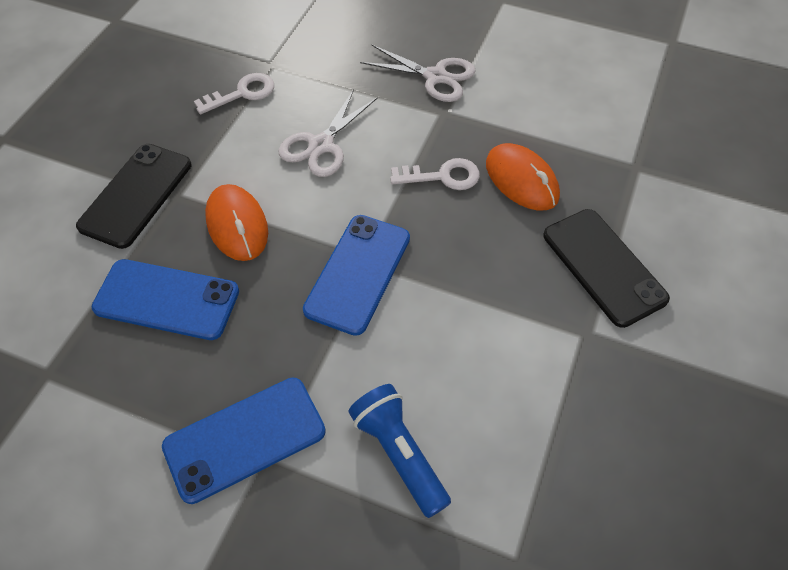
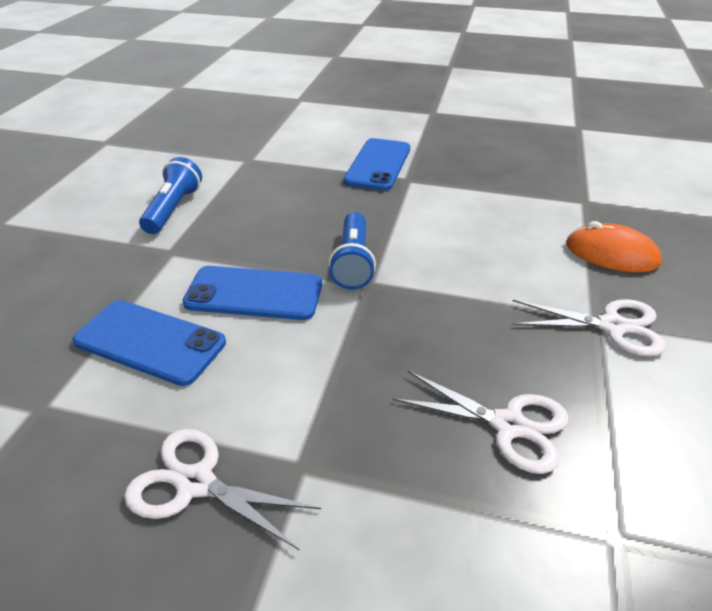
black phone: [76,144,191,249] [543,209,670,328] = 2 -> none = 0
blue flashlight: [348,384,451,518] = 1 -> [139,157,202,234] [328,212,376,290] = 2
orange mouse: [205,184,268,261] [486,143,560,211] = 2 -> [566,221,662,272] = 1
white key: [194,73,274,114] [390,158,480,190] = 2 -> none = 0
white scissors: [279,89,377,177] [360,45,476,102] = 2 -> [124,429,321,550] [393,371,569,474] [513,299,666,356] = 3

